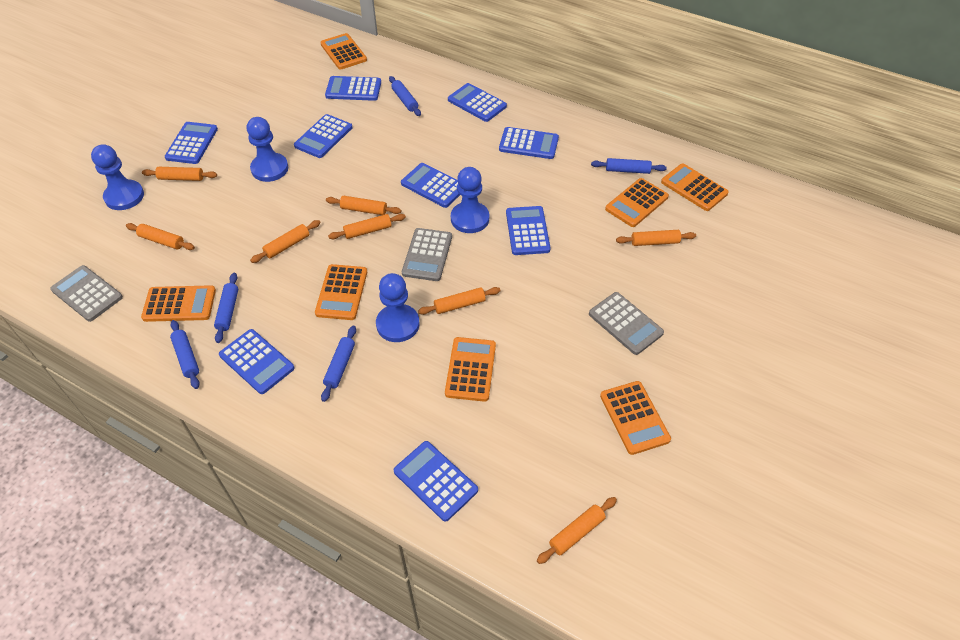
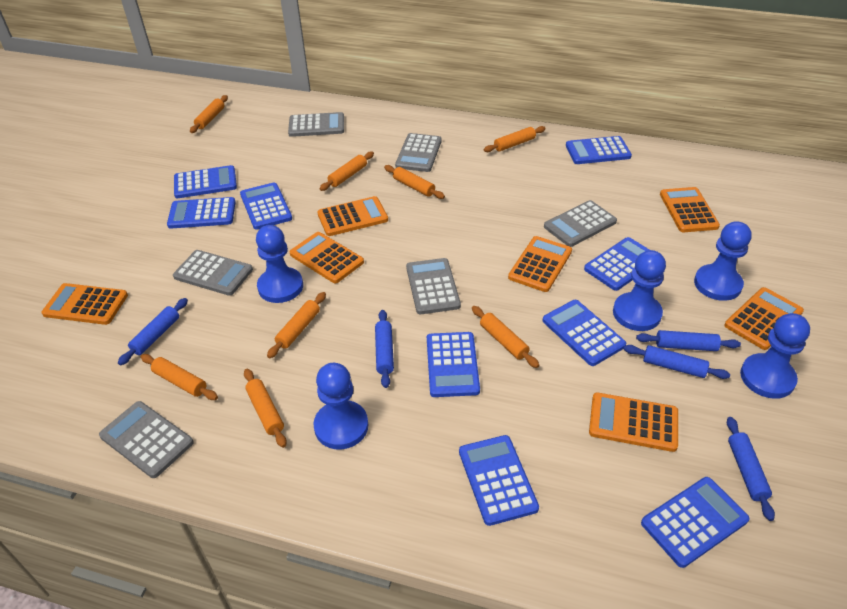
blue pawn: [91,144,144,210] [247,117,288,182] [376,273,419,342] [451,167,489,233] = 4 -> [256,225,303,303] [313,363,368,449] [613,250,666,331] [694,221,752,301] [740,313,810,399] = 5
grey calculator: [50,265,123,322] [402,228,452,281] [589,292,664,355] = 3 -> [99,401,194,478] [173,250,253,296] [288,112,344,137] [395,133,442,172] [406,258,461,314] [544,200,617,247] = 6

